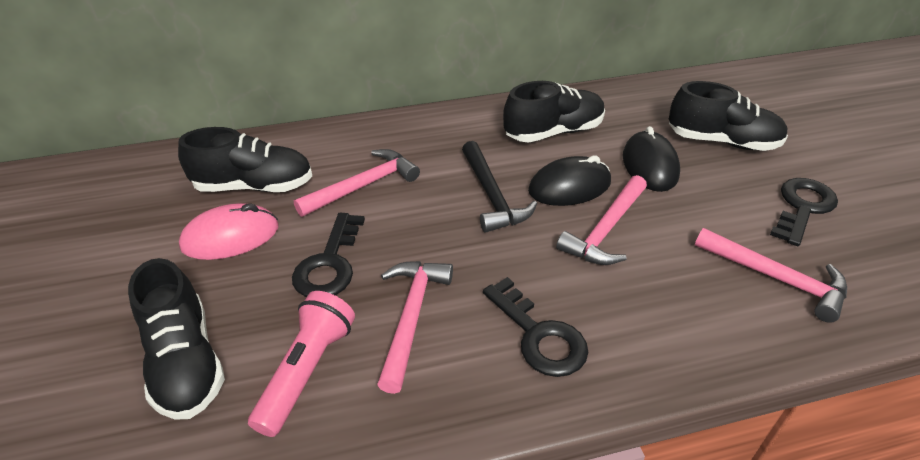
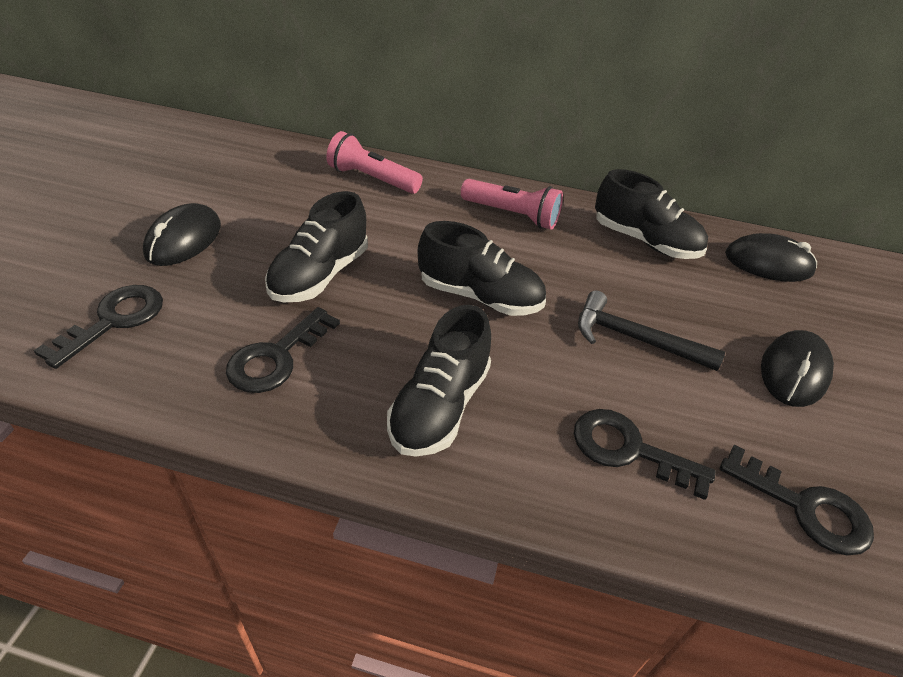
black key: [292,213,365,297] [483,277,588,377] [770,178,838,246] = 3 -> [34,285,163,369] [226,307,340,393] [574,409,716,500] [720,445,874,555] = 4
black mouse: [528,156,611,206] [623,126,680,192] = 2 -> [143,203,221,266] [725,233,817,282] [761,330,834,407] = 3
pink flashlight: [248,291,355,437] = 1 -> [326,131,423,194] [461,179,563,230] = 2
pink hammer: [294,149,420,217] [377,261,453,394] [556,175,647,265] [695,228,847,323] = 4 -> none = 0
pink mouse: [179,203,279,260] = 1 -> none = 0

